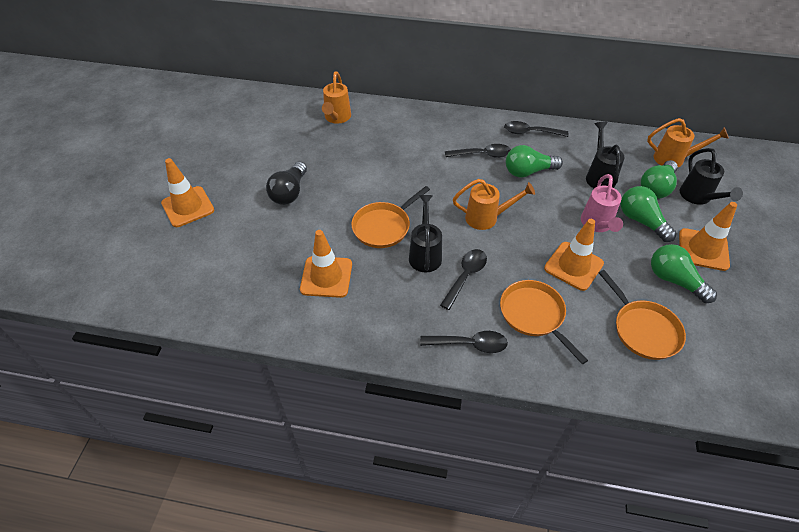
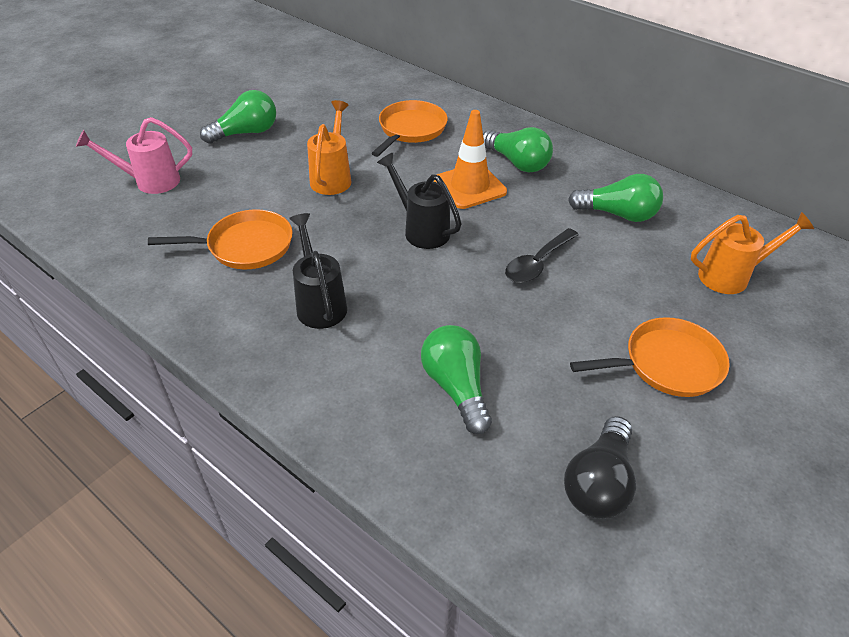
black spoon: [420,331,508,353] [440,249,487,310] [445,144,511,158] [504,121,568,137] = 4 -> [505,228,579,283] = 1
black watering can: [409,195,442,272] [586,122,624,188] [680,148,743,205] = 3 -> [289,213,347,329] [377,153,462,249] = 2
orange traffic cone: [161,158,214,227] [300,230,352,298] [544,219,604,291] [679,202,737,271] = 4 -> [434,110,507,209] = 1
orange watering can: [322,71,351,124] [453,179,535,230] [647,118,729,167] = 3 -> [307,100,352,195] [691,212,814,294] = 2

